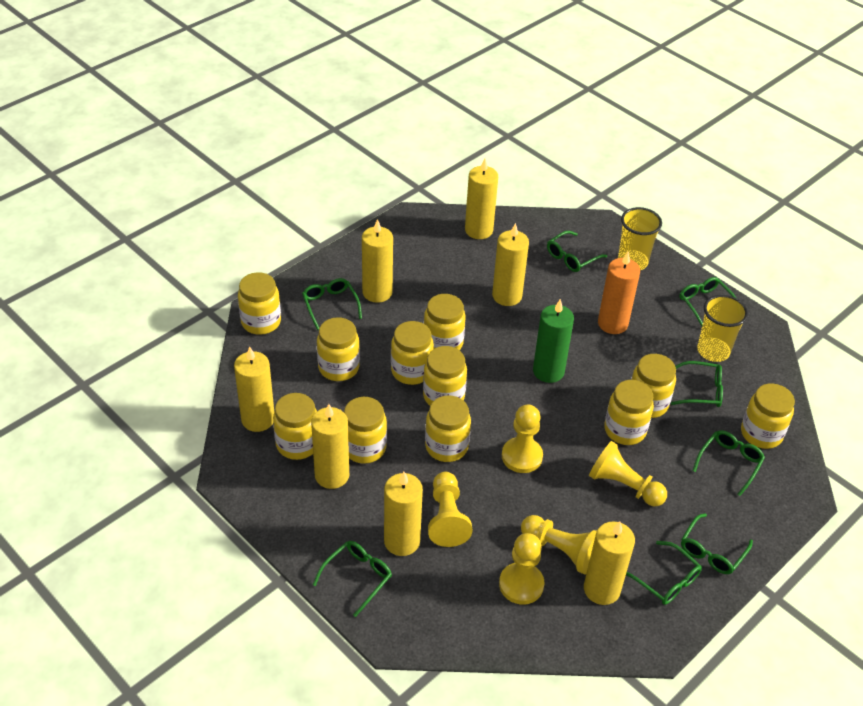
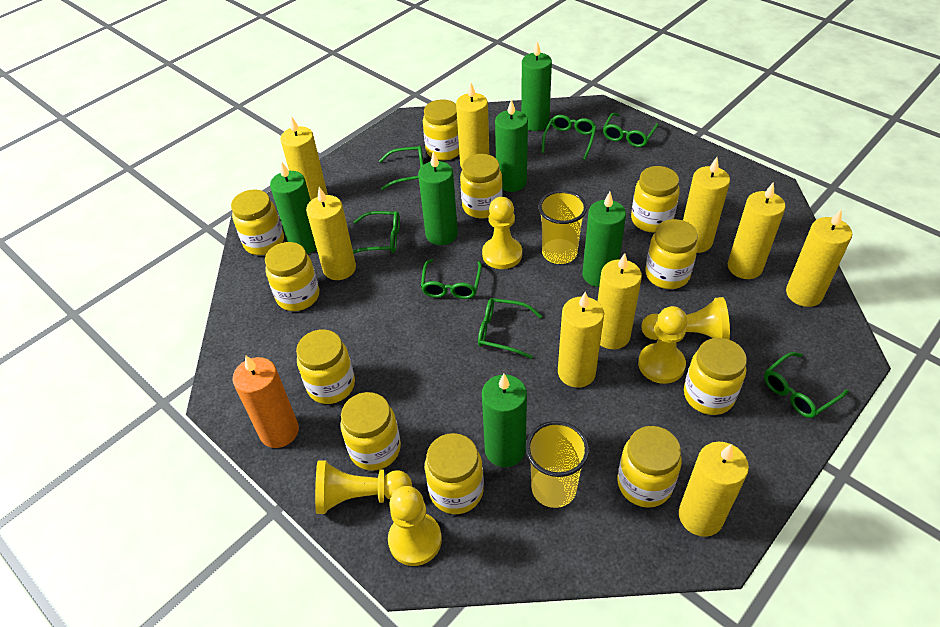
green candle: [533,299,574,383] = 1 -> [270,161,317,254] [418,151,458,245] [482,374,527,467] [495,99,528,192] [521,41,552,131] [582,192,626,287] = 6
green glasses: [302,278,362,330] [313,541,392,617] [547,231,607,272] [626,541,702,605] [671,361,723,407] [679,277,736,326] [681,513,753,574] [692,430,765,496] = 8 -> [353,211,400,254] [379,146,424,190] [421,259,482,299] [478,298,542,359] [541,115,597,160] [603,113,659,147] [764,352,849,418] = 7
yellow candle: [234,347,274,432] [311,404,349,489] [362,219,393,303] [384,472,423,556] [465,158,498,239] [492,223,529,306] [584,521,635,605] = 7 -> [280,116,328,200] [306,187,356,280] [456,83,489,168] [558,291,604,388] [598,253,642,349] [679,442,749,537] [683,157,730,253] [728,182,786,279] [786,210,852,307] = 9

